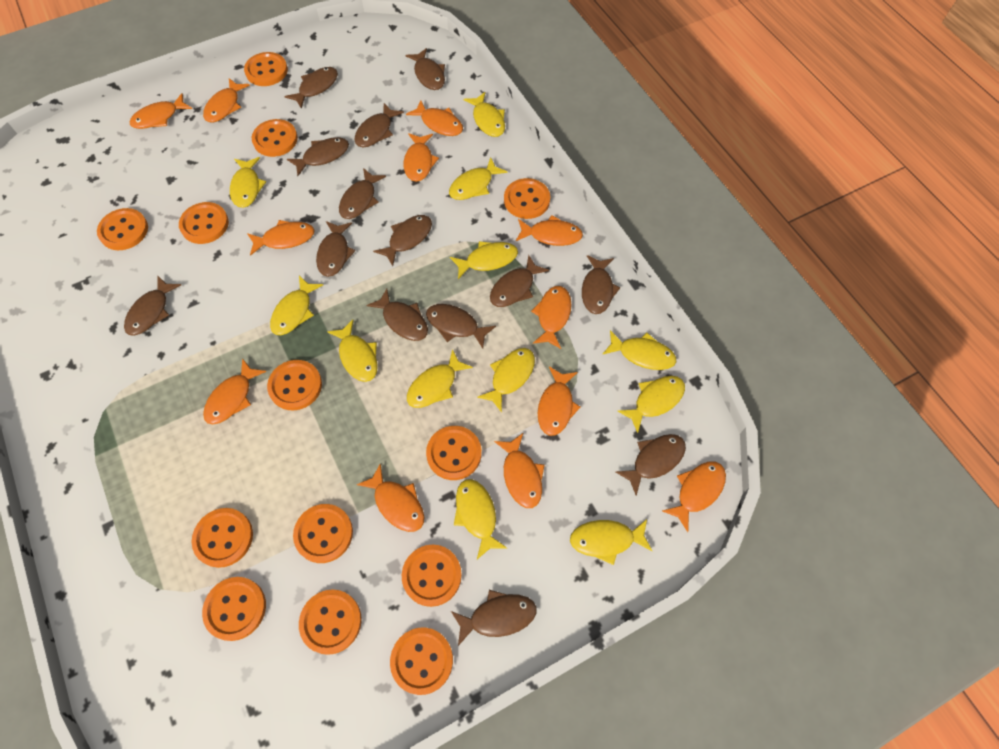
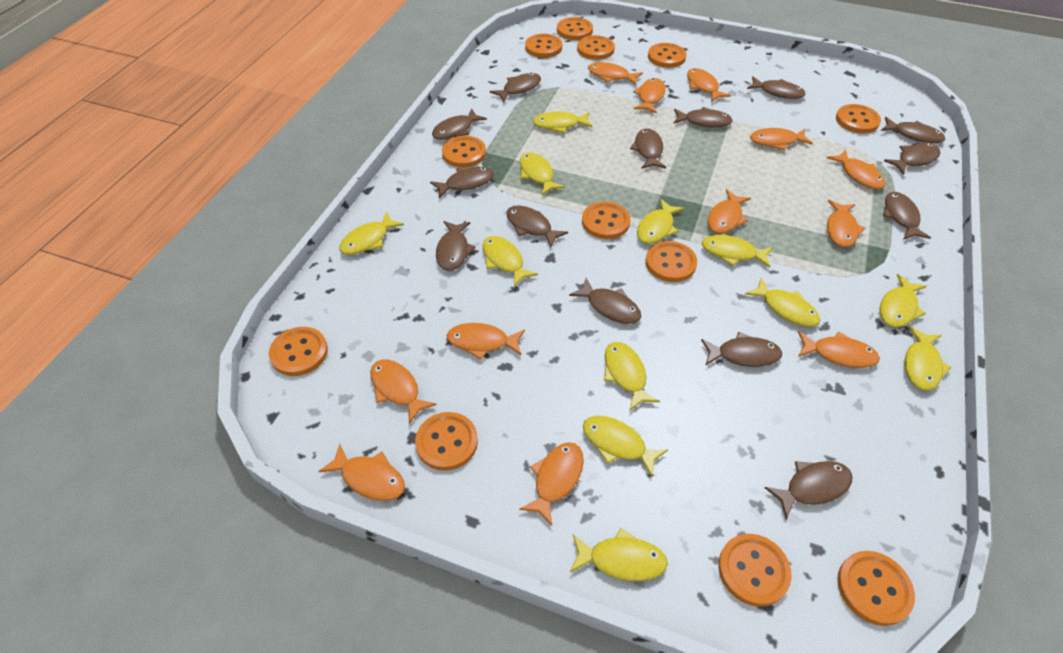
orange button: [97,208,148,250] [179,202,229,244] [192,508,253,568] [202,577,266,641] [244,52,288,86] [252,119,298,157] [267,360,322,410] [293,504,353,563] [299,590,362,655] [390,628,453,695] [402,544,462,607] [426,426,482,480] [504,178,550,219] = 13 -> [269,327,328,376] [415,412,478,471] [442,136,486,168] [525,34,562,58] [557,17,593,40] [577,35,615,60] [582,202,631,239] [645,241,697,282] [648,43,686,68] [718,534,792,607] [836,104,881,134] [837,551,915,626] = 12

